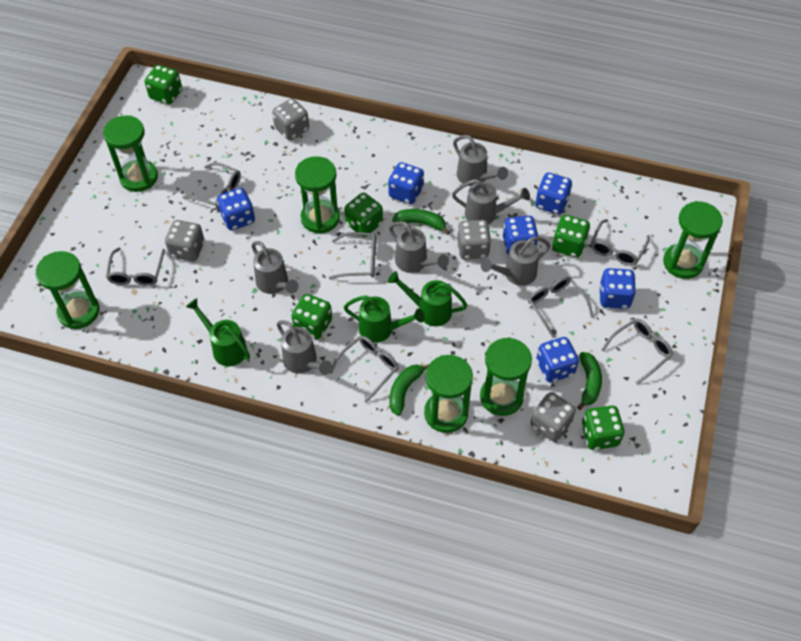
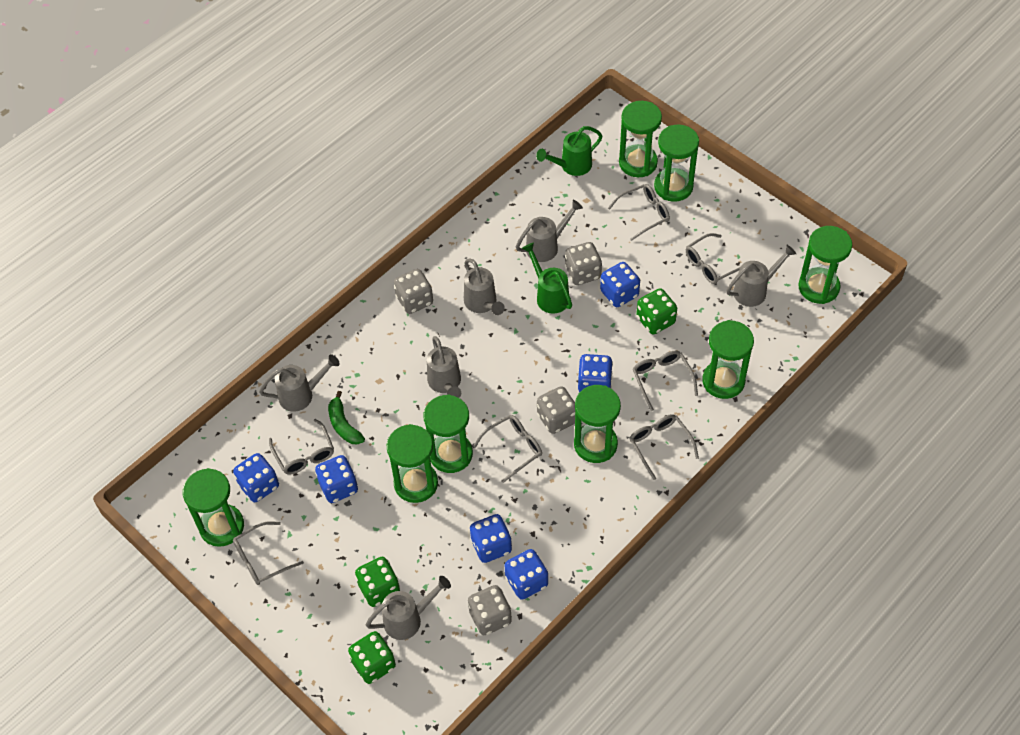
green banana: [389,364,429,416] [392,209,450,235] [577,352,602,410] = 3 -> [328,391,365,445] = 1
green dice: [145,65,182,104] [291,294,332,339] [344,193,383,237] [552,215,590,258] [581,406,625,450] = 5 -> [348,631,396,684] [355,557,400,607] [636,288,677,334] = 3
green hourglass: [36,251,100,329] [103,115,158,192] [295,156,340,234] [424,355,473,433] [480,337,532,416] [663,201,723,279] = 6 -> [183,468,244,547] [387,424,438,503] [424,395,473,473] [574,385,621,463] [619,101,662,177] [654,125,699,202] [702,320,754,399] [798,226,852,304] = 8
green watering can: [186,298,250,366] [344,296,425,343] [388,271,467,326] = 3 -> [522,242,572,314] [536,126,603,176] = 2

